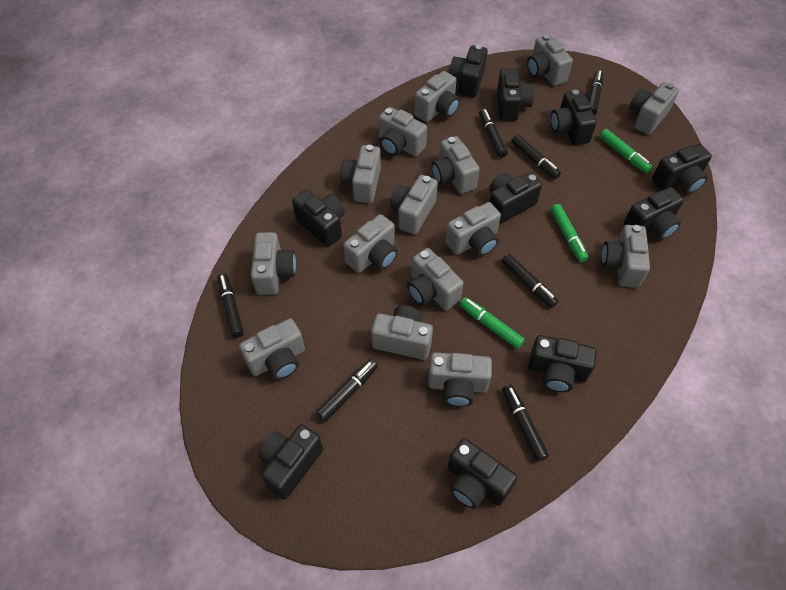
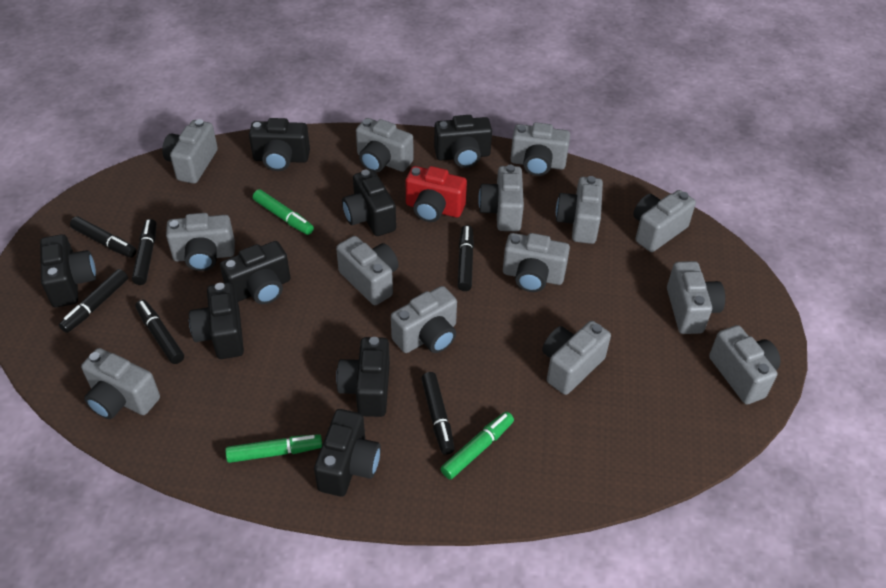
black camera: [258,424,323,499] [292,190,345,247] [448,438,518,509] [449,45,488,97] [489,172,542,224] [497,68,534,121] [528,335,597,392] [551,90,597,145] [623,187,684,240] [652,144,712,194] = 10 -> [40,234,96,308] [189,282,244,359] [220,241,290,304] [249,118,310,171] [314,409,381,497] [336,337,390,417] [342,169,396,236] [434,115,492,168] = 8
black marker: [217,273,244,338] [316,359,378,422] [479,109,508,158] [501,254,559,308] [502,385,549,462] [511,134,561,179] [589,70,603,115] = 7 -> [59,269,128,333] [70,216,137,258] [132,219,157,285] [135,300,184,364] [421,372,455,455] [458,225,474,291] = 6
grey camera: [239,318,305,380] [251,232,296,295] [340,145,381,203] [343,214,398,273] [371,305,433,360] [379,107,427,156] [390,175,438,235] [407,248,464,310] [414,71,460,122] [428,352,492,407] [431,136,479,194] [446,202,501,256] [527,34,573,86] [601,225,650,288] [629,82,679,135] = 15 -> [81,348,160,419] [162,119,218,184] [166,213,235,271] [336,236,399,305] [356,118,413,173] [391,286,457,353] [478,165,524,231] [503,233,570,292] [511,122,570,176] [542,321,611,395] [556,176,603,244] [633,190,696,252] [667,261,725,334] [709,325,780,405] = 14
red camera: none = 0 -> [406,166,467,222] = 1

